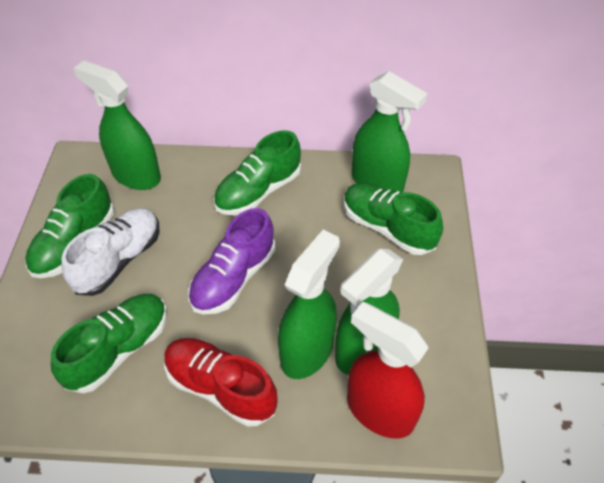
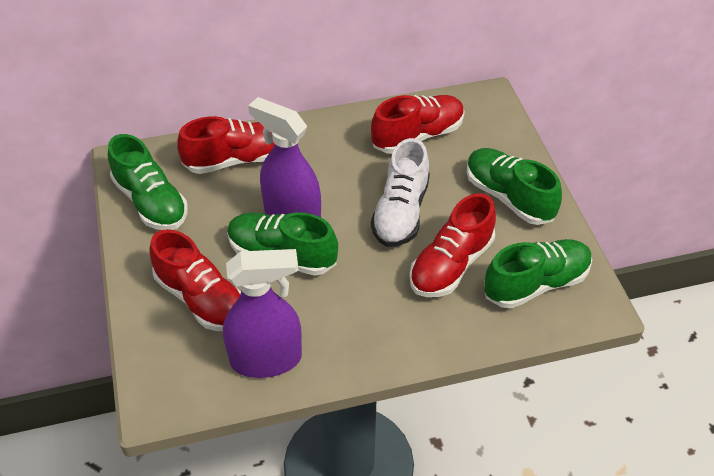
green spray bottle: [73,61,161,190] [278,229,340,379] [335,249,403,375] [352,71,427,193] = 4 -> none = 0
purple shoe: [188,208,275,314] = 1 -> none = 0
purple spray bottle: none = 0 -> [223,249,302,378] [248,97,321,217] = 2
red shoe: [164,338,278,427] = 1 -> [149,229,241,331] [177,116,275,174] [371,95,465,154] [409,193,496,297] = 4
red spray bottle: [347,302,428,439] = 1 -> none = 0

